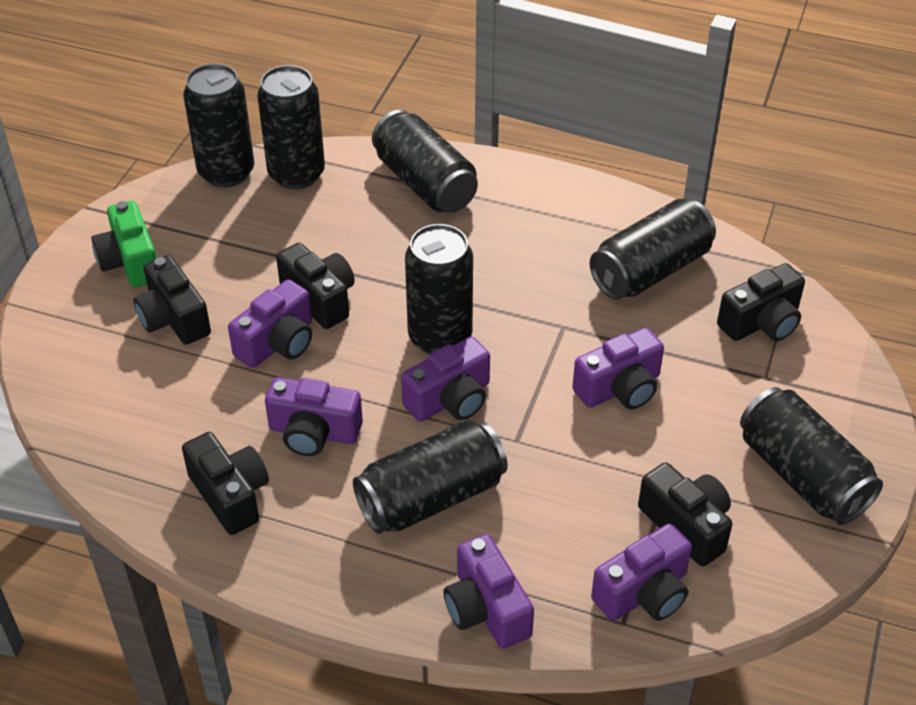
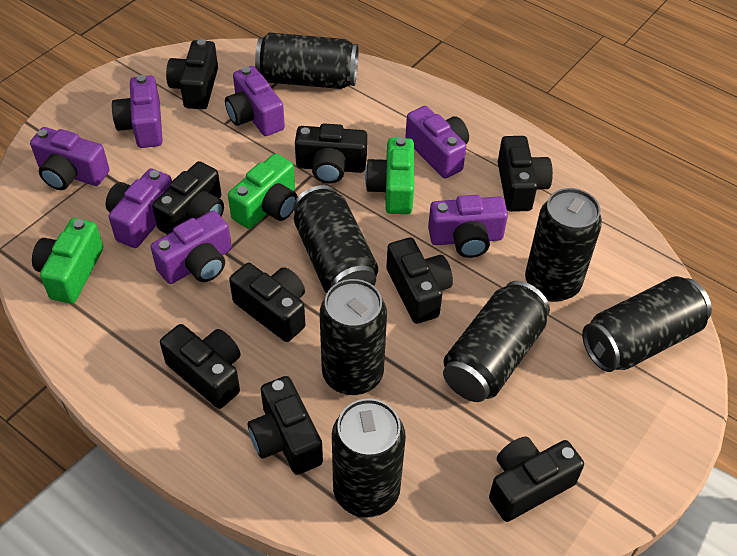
black camera: [133,255,211,345] [182,432,269,535] [276,243,355,329] [638,462,732,566] [717,263,805,341] = 5 -> [152,161,224,235] [160,324,241,409] [166,39,218,109] [229,263,305,342] [248,376,323,475] [295,123,367,184] [386,237,453,324] [489,437,584,522] [498,136,553,212] = 9
green camera: [91,200,156,287] = 1 -> [32,218,103,304] [228,153,298,229] [365,137,414,214] = 3
purple camera: [228,279,312,368] [265,377,363,456] [401,337,490,422] [443,534,534,649] [573,328,664,409] [591,524,692,621] = 6 -> [30,127,109,190] [106,168,172,248] [112,75,163,148] [151,211,232,284] [225,66,285,136] [405,106,469,178] [428,195,508,258] = 7

